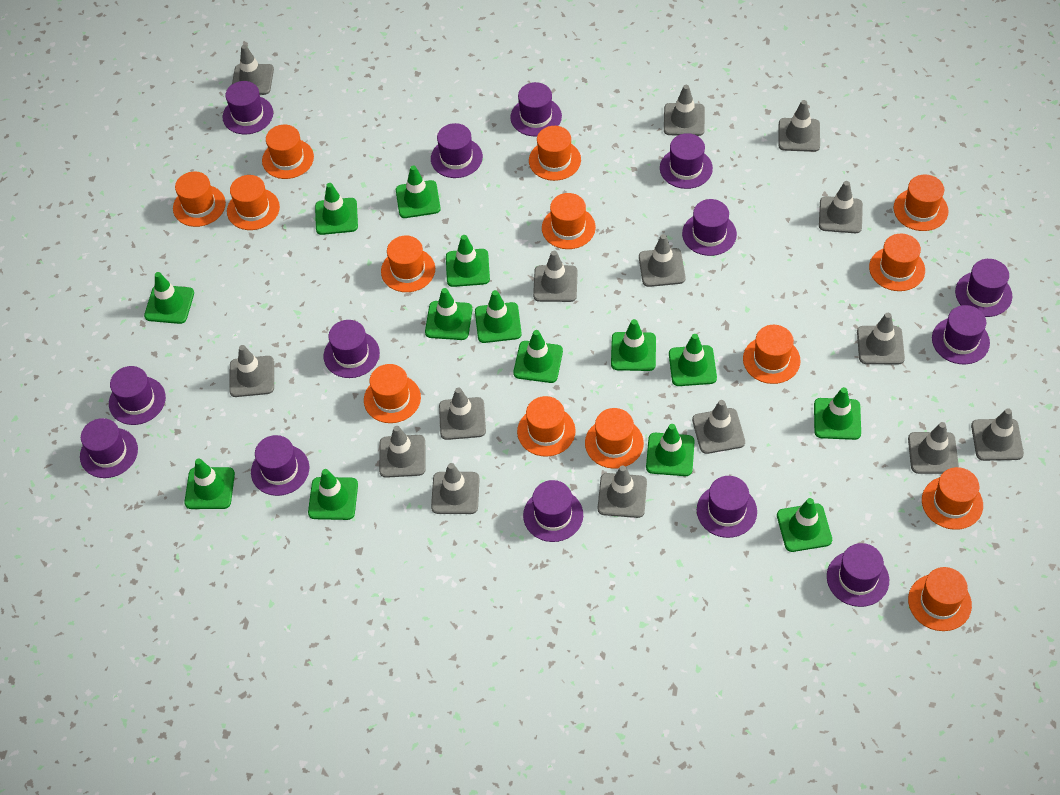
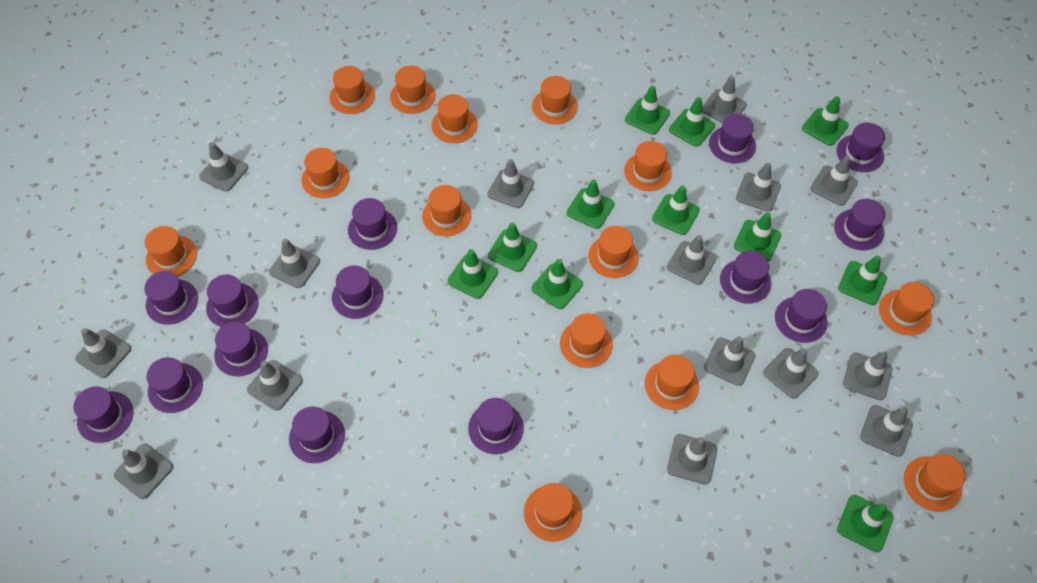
green traffic cone: [144,272,194,324] [184,458,235,509] [308,469,358,520] [315,183,358,235] [396,165,441,218] [425,288,472,340] [446,235,490,287] [475,290,522,343] [513,330,563,383] [611,319,656,371] [646,424,695,476] [669,334,717,386] [777,498,832,552] [814,387,861,440] = 14 -> [448,249,498,299] [488,222,537,272] [531,259,583,309] [567,179,614,229] [625,85,670,135] [652,185,700,235] [669,97,715,147] [734,212,781,262] [802,96,849,146] [837,495,894,552] [838,256,887,305] = 11

